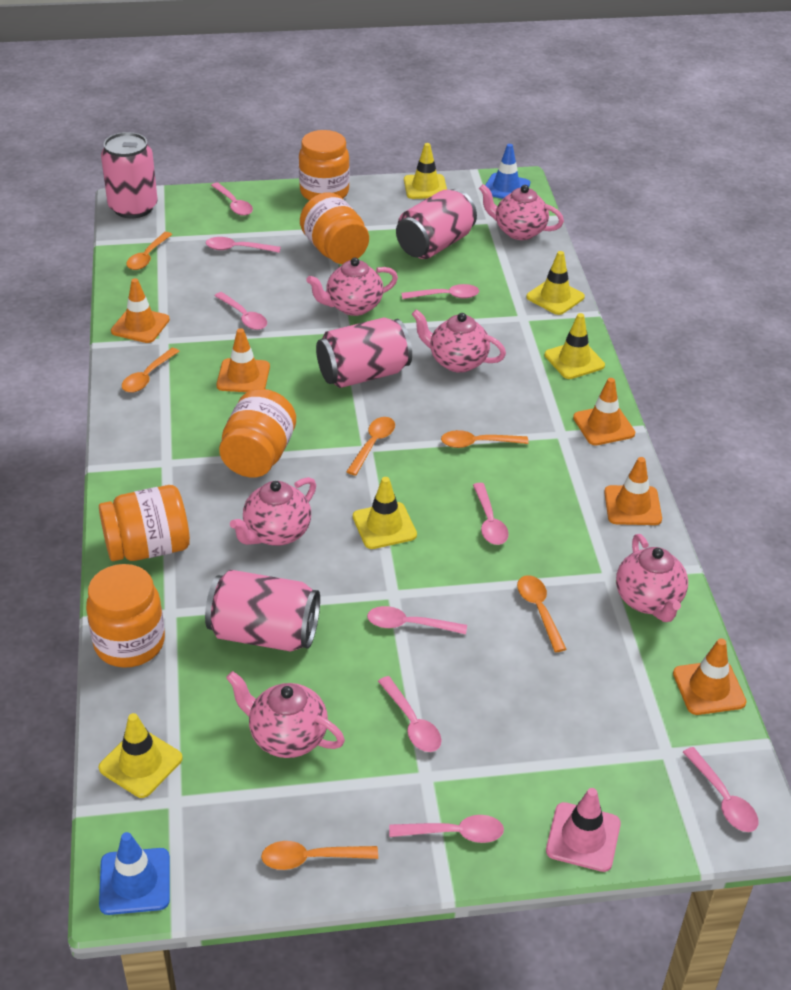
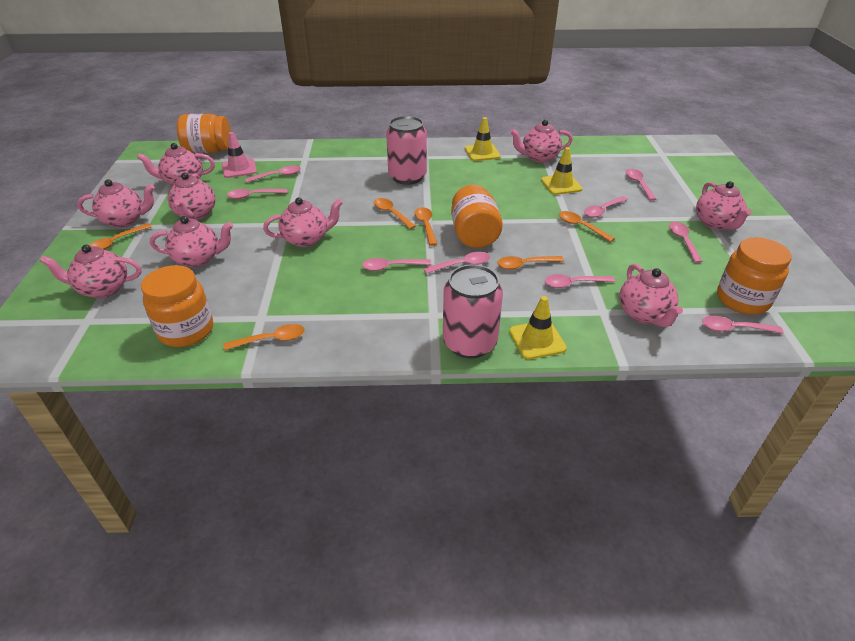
blue traffic cone: [99,832,170,915] [485,144,530,199] = 2 -> none = 0
orange jar: [86,564,165,668] [99,485,190,561] [219,389,296,477] [299,130,350,200] [300,192,369,264] = 5 -> [141,265,213,347] [177,114,231,153] [451,185,503,248] [717,237,792,315] = 4
orange traffic cone: [111,278,170,343] [216,328,270,392] [573,378,635,446] [604,457,662,525] [673,638,747,715] = 5 -> none = 0
pink can: [101,132,158,218] [205,570,320,652] [316,317,412,388] [396,189,477,259] = 4 -> [386,116,427,185] [443,264,503,358] = 2
pink teapot: [226,671,345,758] [230,477,316,546] [306,258,398,316] [412,309,506,373] [479,184,564,240] [616,534,688,622] = 6 -> [40,245,141,298] [77,179,155,228] [137,143,215,185] [150,216,233,267] [168,173,216,220] [263,197,343,247] [510,120,573,163] [619,264,683,327] [696,181,752,230] = 9
yellow traffic cone: [99,713,183,798] [353,477,417,549] [404,143,447,199] [526,251,585,315] [545,313,605,379] = 5 -> [465,117,501,161] [509,296,567,359] [541,147,583,195] = 3

